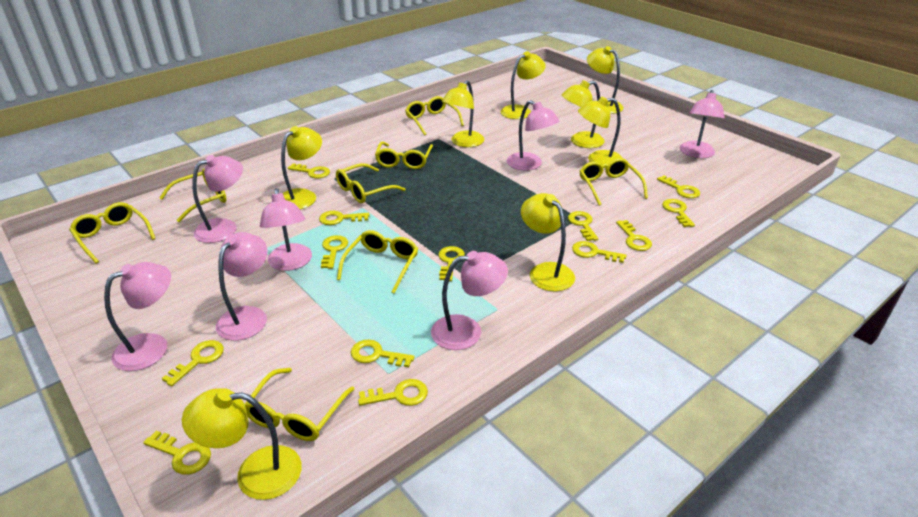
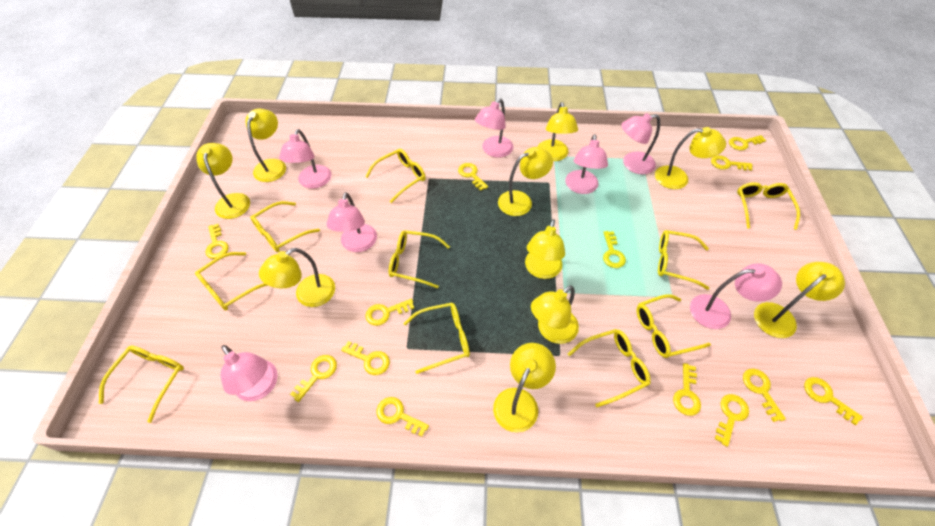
yellow glasses: [69,202,156,264] [159,169,227,222] [245,368,354,441] [336,163,406,203] [337,230,418,294] [375,141,433,169] [405,96,464,136] [580,158,648,206] = 8 -> [99,346,184,423] [195,252,268,311] [250,201,320,252] [365,149,426,203] [389,230,450,289] [403,302,470,374] [568,329,651,407] [636,294,711,358] [658,230,710,290] [737,182,800,230] = 10
yellow lamp: [182,388,302,500] [281,126,322,210] [442,80,485,147] [501,51,546,119] [521,193,575,292] [562,80,605,148] [578,97,622,168] [587,46,624,114] = 8 -> [196,143,250,219] [246,109,286,182] [259,248,335,307] [493,343,556,433] [498,147,553,216] [525,219,565,279] [531,285,579,344] [538,102,578,161] [655,127,726,189] [754,262,845,338] = 10

